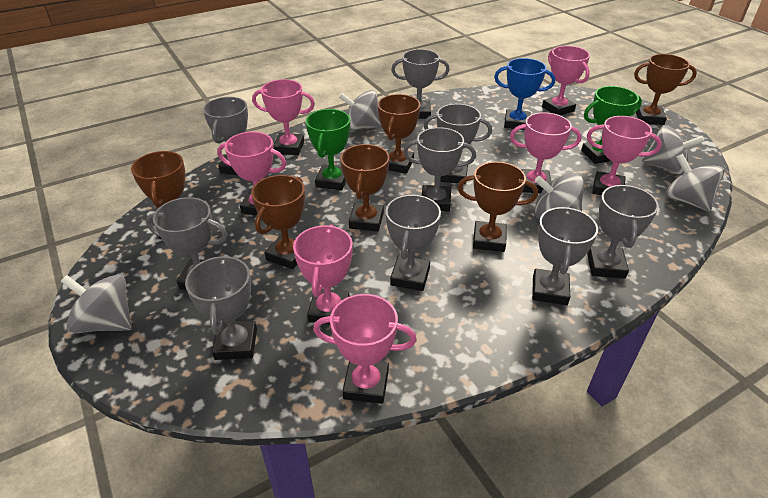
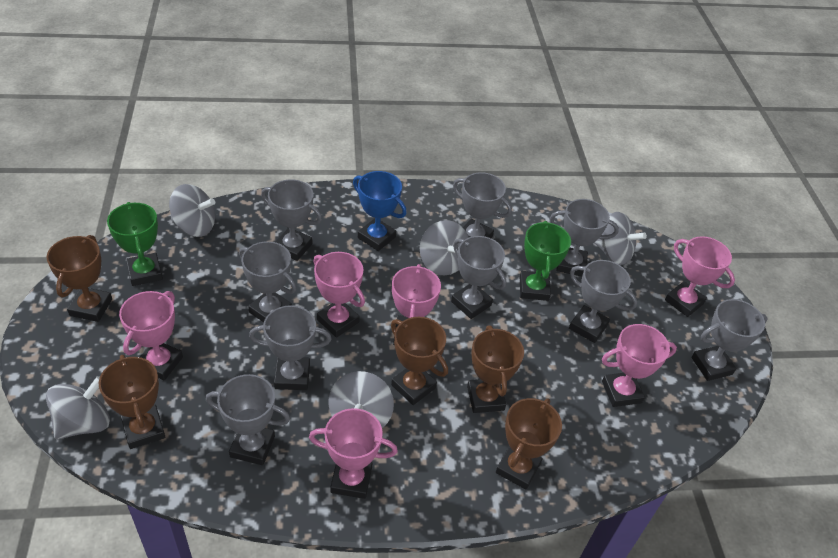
brown trophy: [131,151,185,239] [251,175,305,269] [340,144,389,232] [378,94,420,174] [458,162,538,252] [634,54,697,125] = 6 -> [47,235,112,322] [99,355,165,449] [391,317,448,405] [467,326,524,413] [496,398,562,489] = 5
pink trophy: [217,132,287,216] [252,79,315,155] [293,224,353,324] [313,294,417,404] [510,112,582,193] [542,46,590,115] [587,116,662,195] = 7 -> [119,291,183,380] [309,408,398,499] [313,252,365,338] [392,264,441,345] [602,324,677,407] [665,236,735,317] = 6

